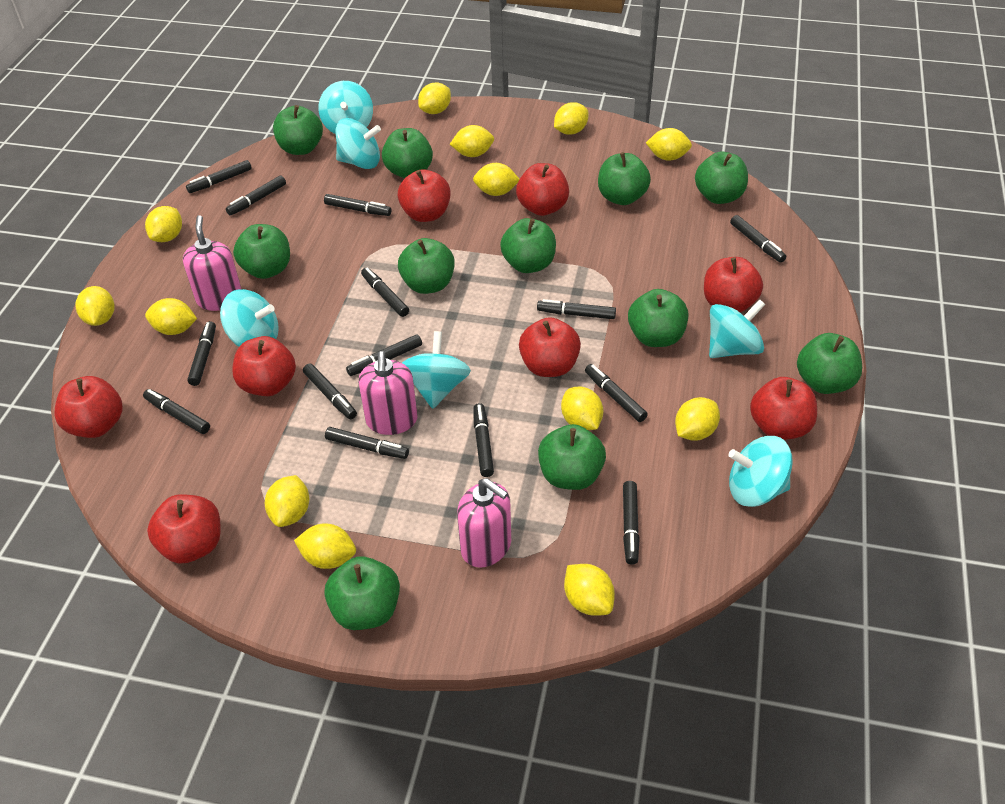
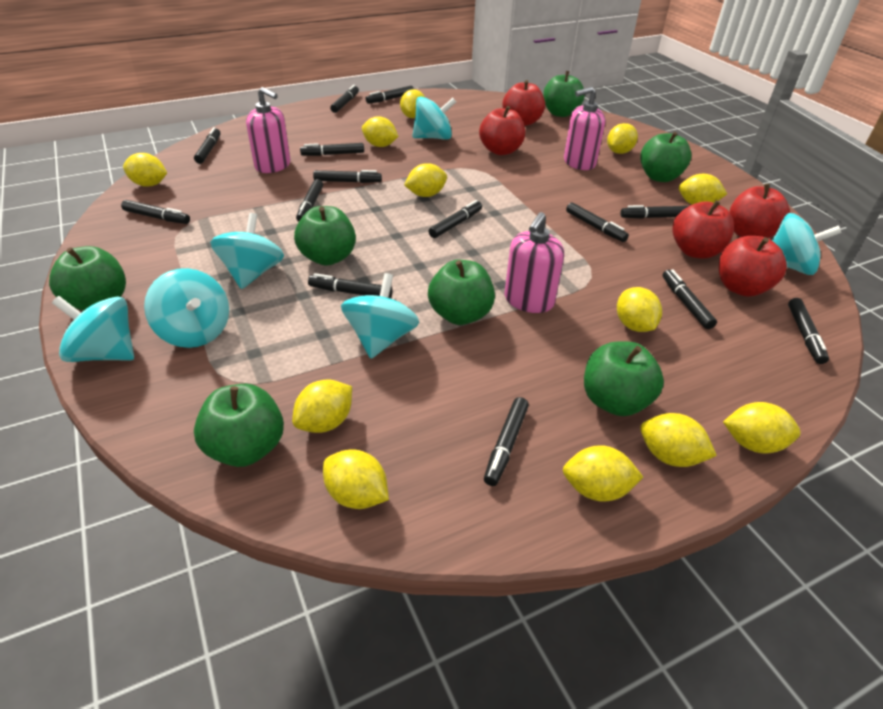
green apple: [233,224,290,279] [273,105,323,155] [324,556,400,630] [382,128,433,178] [398,238,455,294] [500,218,556,273] [538,424,606,490] [598,152,651,205] [628,289,688,347] [695,152,748,204] [797,333,862,394] = 11 -> [49,246,126,311] [194,384,284,467] [294,206,356,266] [428,260,495,325] [543,71,585,117] [584,341,664,416] [640,132,692,182] = 7
red apple: [54,376,123,438] [147,494,220,563] [232,336,296,396] [398,169,451,222] [516,163,569,216] [519,317,581,377] [704,257,763,312] [750,377,817,440] = 8 -> [479,106,525,155] [503,80,545,126] [672,200,734,259] [719,236,787,297] [729,184,790,238] = 5
yellow lemon: [75,286,114,326] [145,206,182,242] [145,298,197,335] [265,475,309,527] [294,523,356,569] [418,82,451,114] [450,125,494,157] [473,163,519,196] [554,102,589,135] [561,387,603,430] [564,564,615,616] [646,128,692,161] [675,397,720,441] = 13 -> [123,153,167,187] [292,379,352,433] [323,449,389,509] [362,116,399,147] [400,89,425,118] [404,163,447,197] [563,445,643,501] [607,123,638,154] [617,287,662,332] [640,413,717,467] [679,174,727,205] [723,402,801,454] = 12

